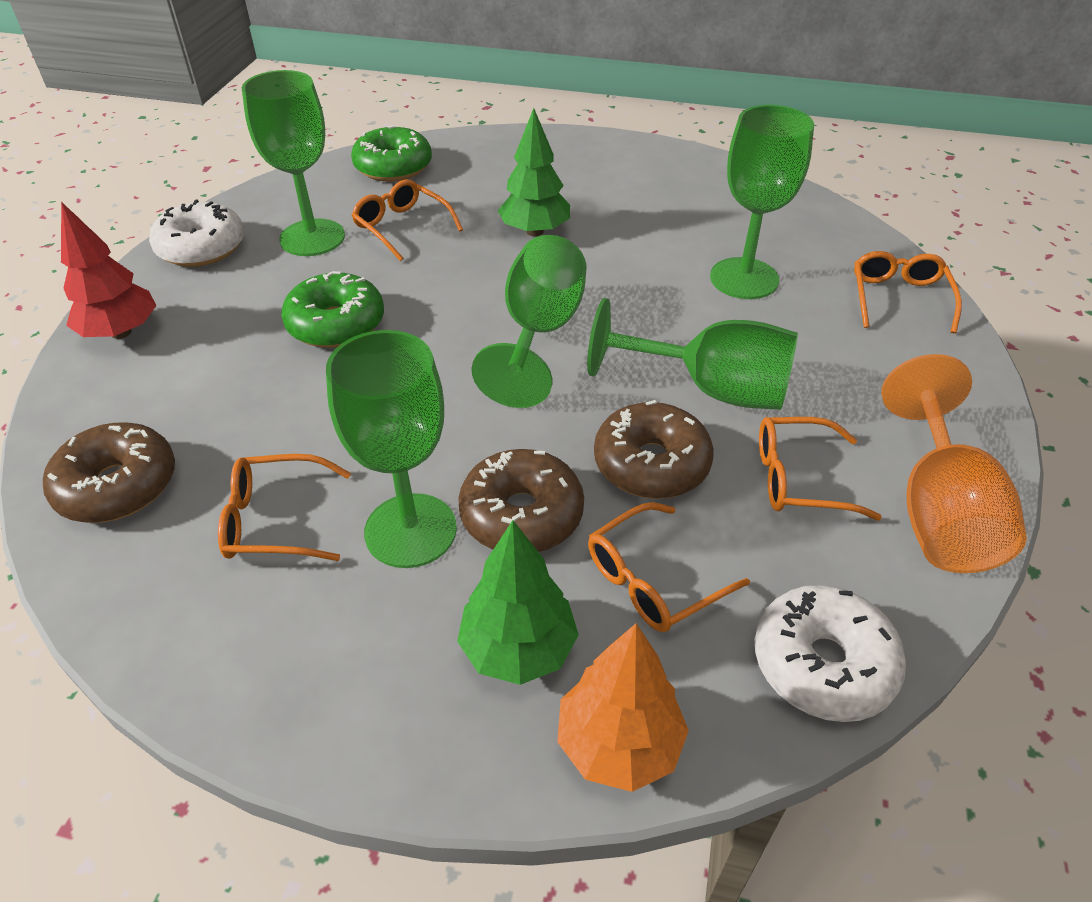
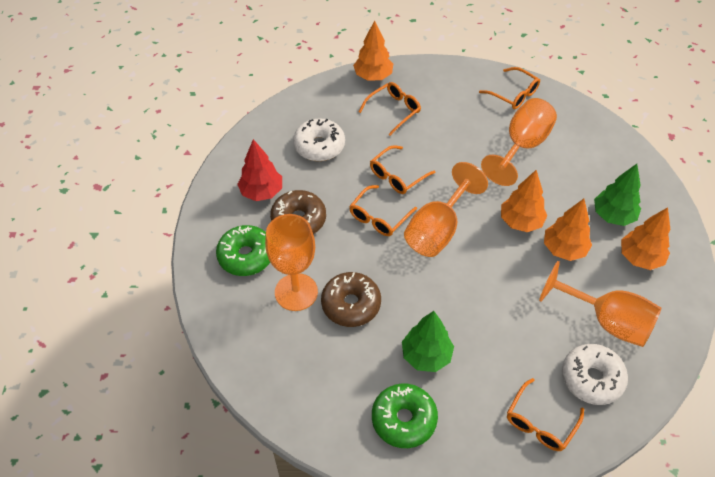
brown donut: [43,423,175,523] [458,449,584,552] [594,400,714,499] = 3 -> [270,190,326,234] [321,272,381,327] = 2
green goblet: [242,70,345,256] [326,330,457,568] [471,235,587,408] [587,298,798,410] [710,105,814,299] = 5 -> none = 0
orange goblet: [881,354,1027,573] = 1 -> [265,214,318,311] [404,162,488,257] [481,98,557,186] [539,261,661,347] = 4
orange tree: [557,624,689,792] = 1 -> [353,20,393,81] [501,170,547,232] [544,199,592,261] [621,207,670,270] = 4

